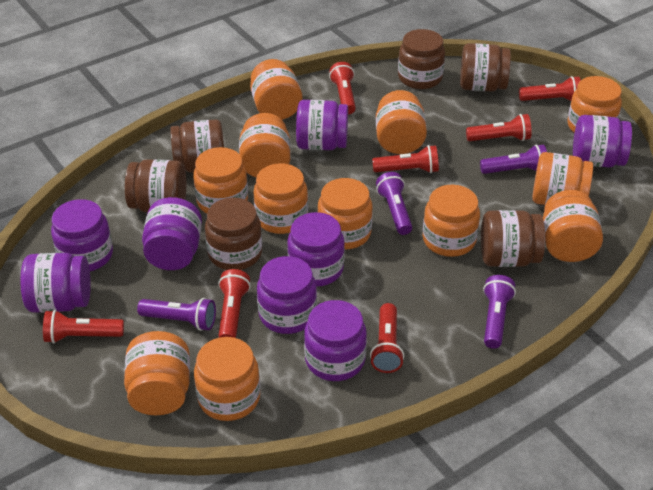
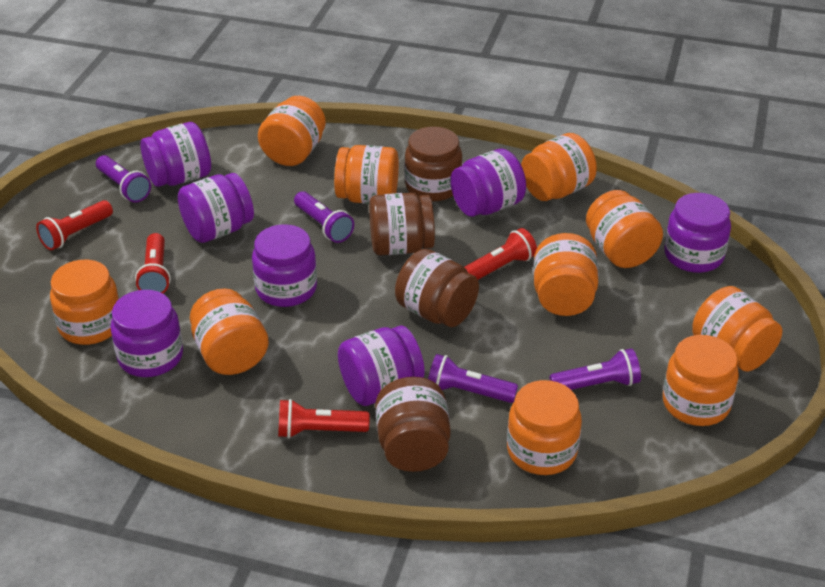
brown jar: [125,159,186,212] [170,119,224,173] [205,198,262,270] [398,29,445,89] [460,43,511,91] [481,210,545,267] = 6 -> [369,193,435,255] [375,377,451,472] [395,249,479,327] [405,127,462,201] = 4
orange jar: [124,331,190,415] [193,147,248,213] [194,337,260,421] [239,113,291,178] [250,59,302,120] [254,163,308,234] [317,178,372,249] [376,90,427,154] [423,185,480,257] [532,152,593,205] [543,190,603,262] [568,76,622,133] = 12 -> [50,260,119,345] [190,288,269,375] [258,96,326,166] [334,145,399,204] [507,380,582,475] [521,133,597,201] [534,233,598,316] [586,190,663,268] [663,335,739,426] [692,286,782,371] = 10
purple jar: [20,253,91,313] [51,199,113,271] [142,197,202,270] [257,256,317,334] [287,212,345,287] [296,100,348,150] [304,300,367,381] [573,115,632,168] = 8 -> [110,290,183,377] [140,122,211,187] [178,173,254,243] [252,224,317,307] [338,325,424,406] [450,149,526,217] [664,193,731,273] = 7
red flashlight: [43,310,124,343] [218,269,251,338] [329,62,356,114] [370,303,404,373] [372,145,439,173] [466,114,532,141] [519,76,581,101] = 7 -> [36,200,113,250] [135,233,171,293] [278,399,370,438] [464,228,537,280] = 4

